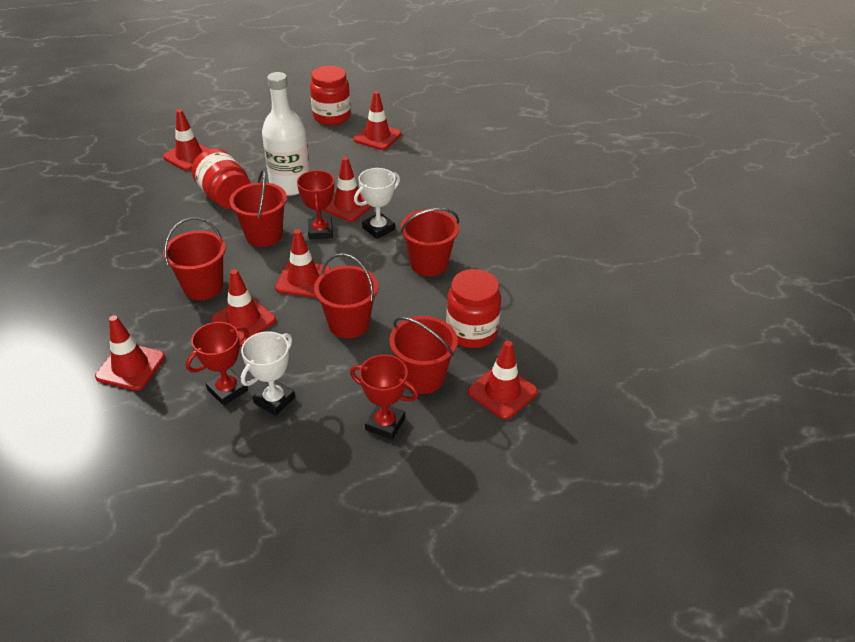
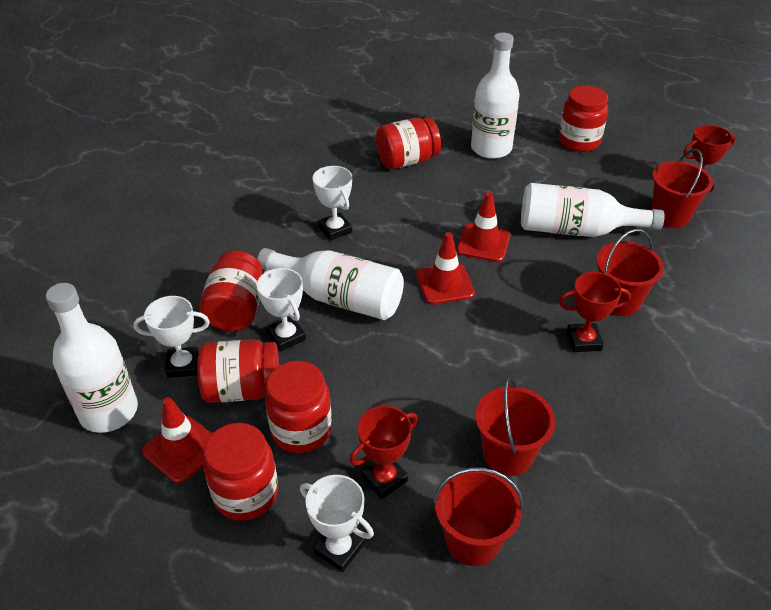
red bucket: [163,217,226,300] [229,169,287,247] [314,253,378,338] [389,316,458,394] [400,208,459,276] = 5 -> [433,467,524,566] [475,376,555,476] [596,229,664,316] [652,149,713,228] = 4
red jar: [192,148,251,209] [310,66,351,125] [446,269,501,348] = 3 -> [197,339,279,403] [199,251,263,331] [203,423,278,521] [265,361,332,453] [376,118,441,169] [559,85,608,152] = 6
red traffic cone: [95,315,165,391] [163,109,209,171] [211,269,276,342] [275,229,331,298] [322,157,372,222] [354,91,402,150] [468,341,538,420] = 7 -> [142,397,212,483] [416,232,475,305] [457,192,510,262] = 3
white bottle: [262,72,310,196] = 1 -> [46,283,138,433] [257,248,404,320] [471,33,519,159] [521,183,665,237] = 4
white trophy: [241,331,295,416] [354,168,400,239] = 2 -> [133,296,210,378] [257,268,306,351] [300,475,374,572] [313,166,352,241] = 4

